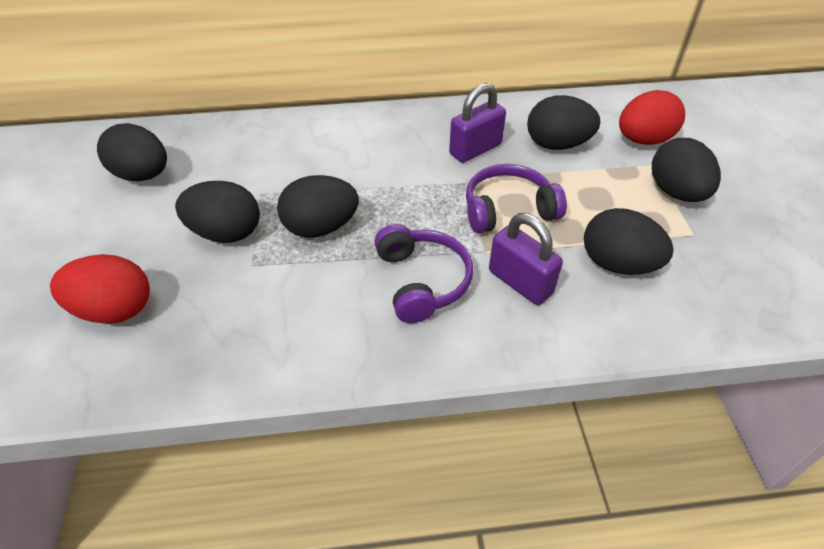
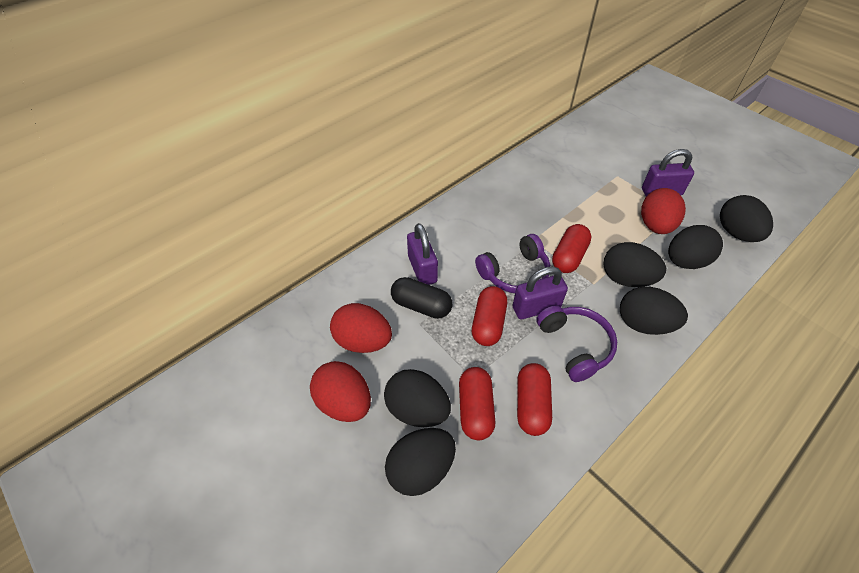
black capsule: none = 0 -> [391,277,452,319] = 1
purple padlock: [449,83,506,163] [489,213,563,305] = 2 -> [407,223,438,285] [513,266,568,319] [642,149,694,196] = 3
red capsule: none = 0 -> [459,367,495,440] [472,286,507,346] [517,363,552,436] [552,224,592,273] = 4
red egg: [50,254,150,324] [619,90,685,145] = 2 -> [310,361,371,422] [330,303,392,353] [641,188,686,234] = 3

